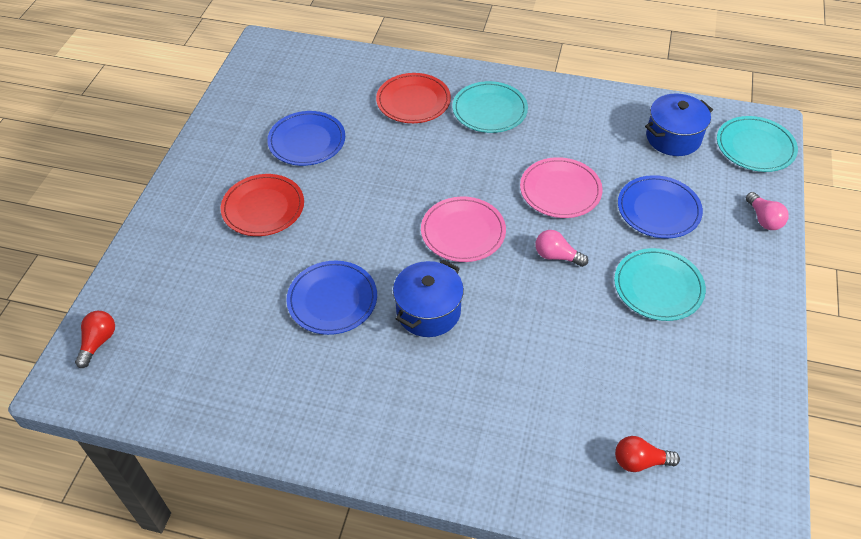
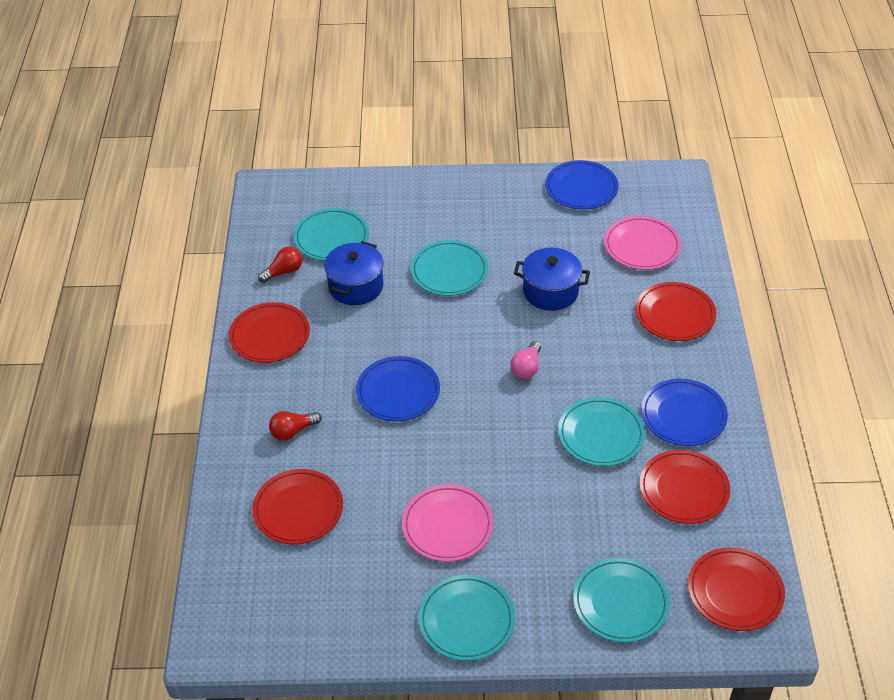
pink light bulb: [535,230,588,267] [746,192,789,230] = 2 -> [510,341,541,379] = 1
red plate: [221,174,304,236] [376,73,451,123] = 2 -> [229,302,310,363] [253,469,343,544] [635,282,716,341] [639,450,730,524] [688,547,785,631] = 5
turquoise plate: [452,81,528,133] [614,248,706,321] [717,116,798,172] = 3 -> [294,208,369,261] [411,240,488,296] [418,575,515,661] [558,397,645,466] [573,558,670,643] = 5

